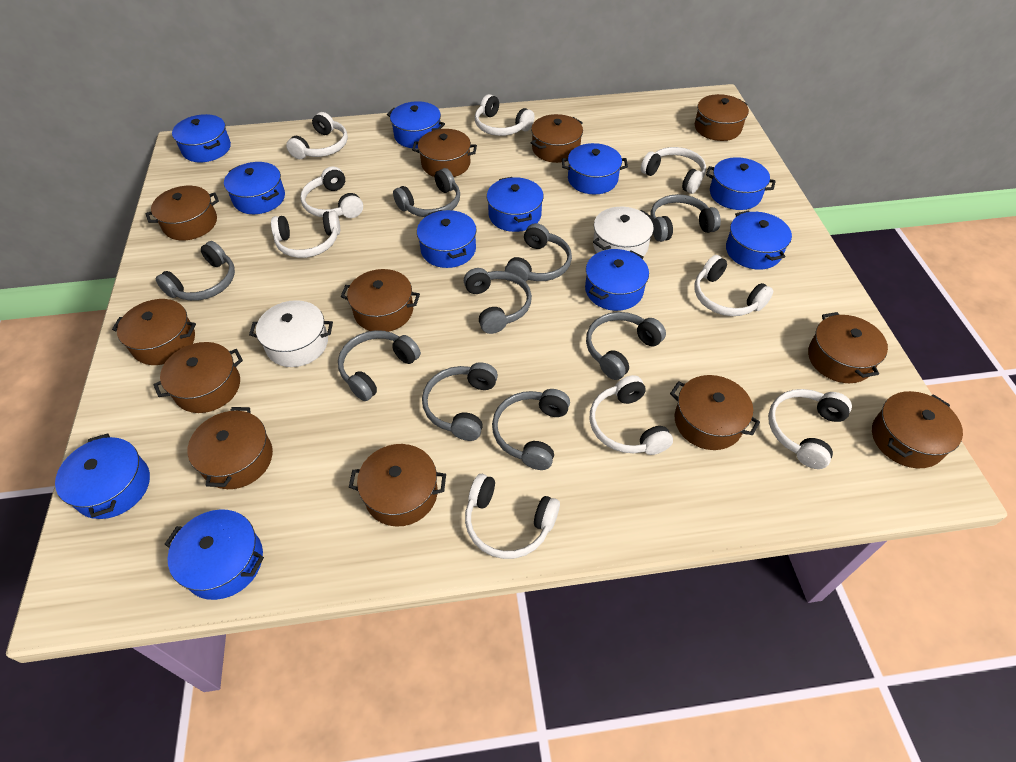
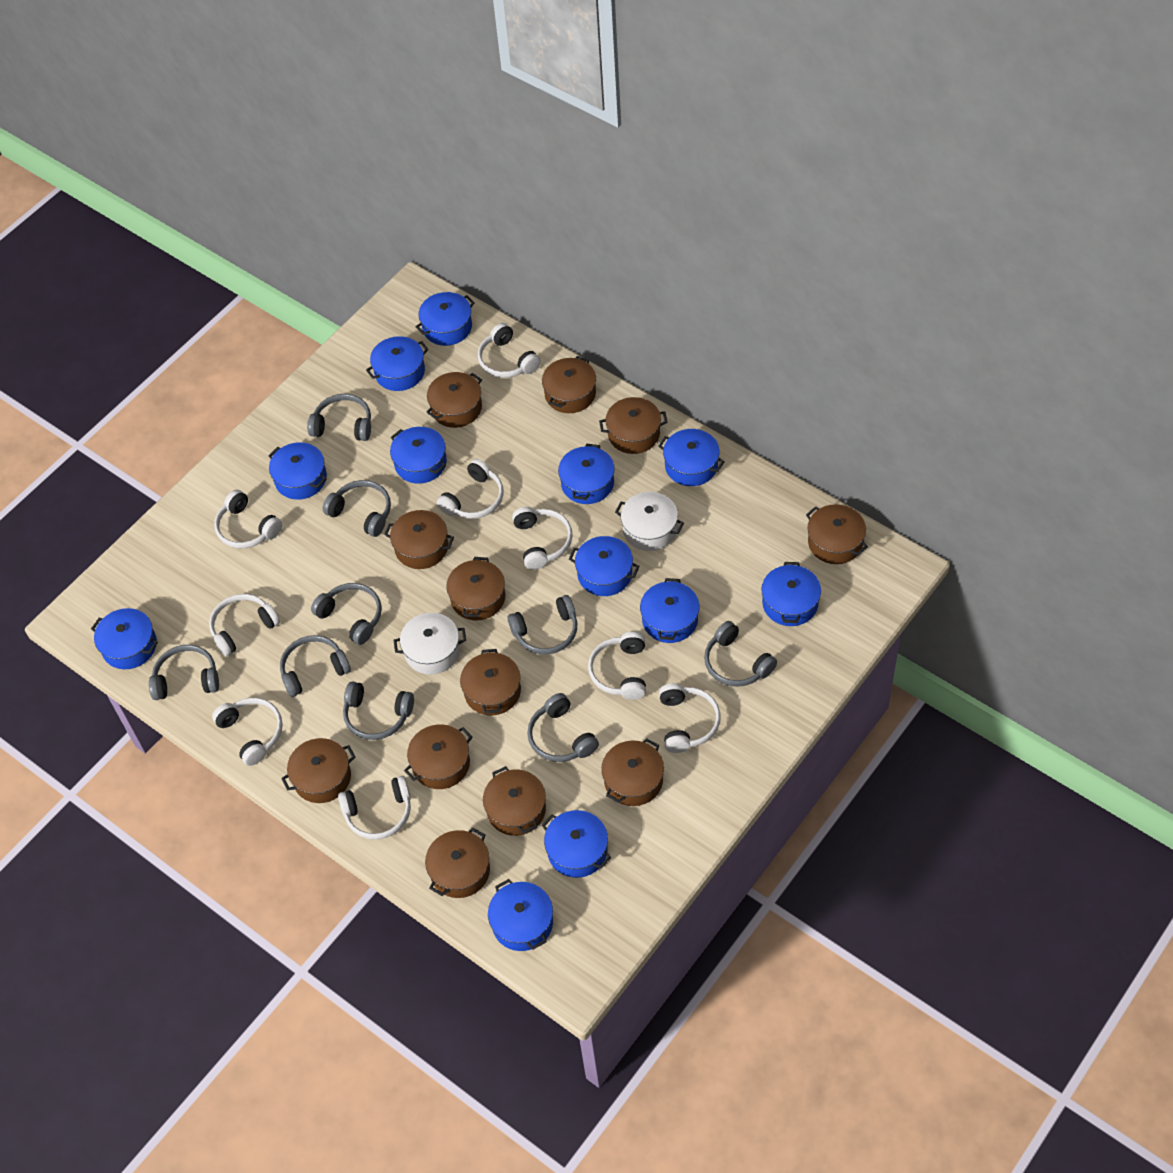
blue pot: [55,433,150,519] [165,509,264,600] [172,114,231,162] [224,162,285,214] [387,101,445,148] [417,210,477,268] [487,177,544,232] [562,143,628,194] [585,249,649,311] [706,157,776,210] [726,211,792,270] = 11 -> [91,608,158,669] [268,442,327,500] [366,336,429,391] [390,427,447,484] [416,292,475,346] [488,879,553,951] [542,810,611,878] [558,444,615,504] [569,536,640,596] [640,578,699,643] [659,429,725,486] [761,562,821,626] = 12

